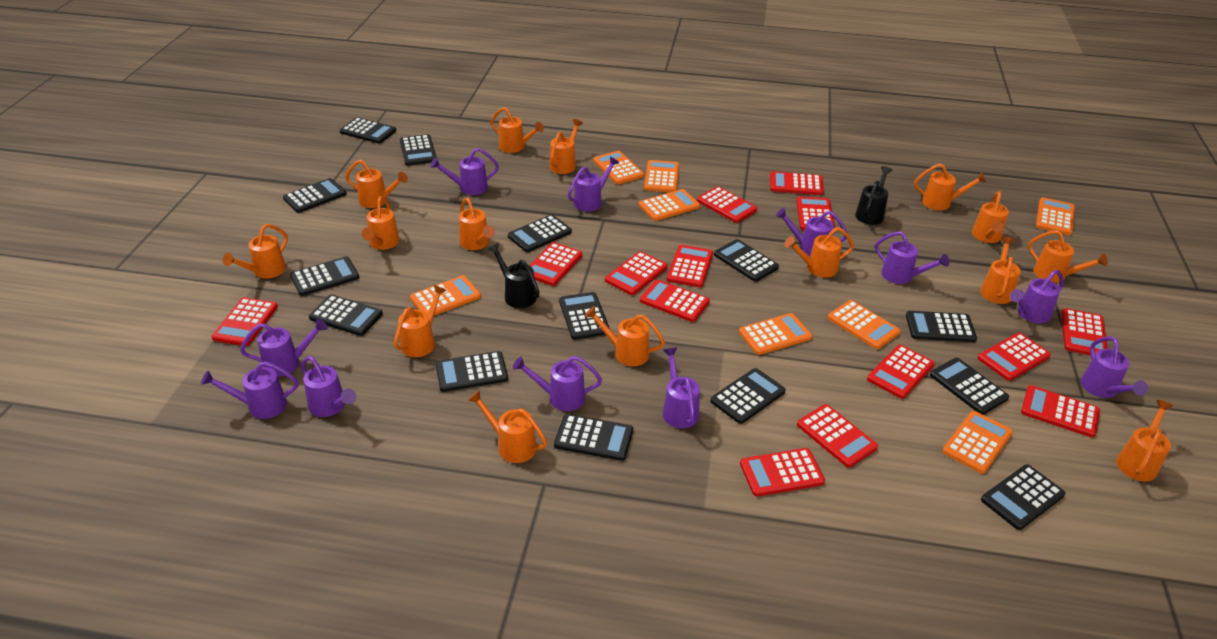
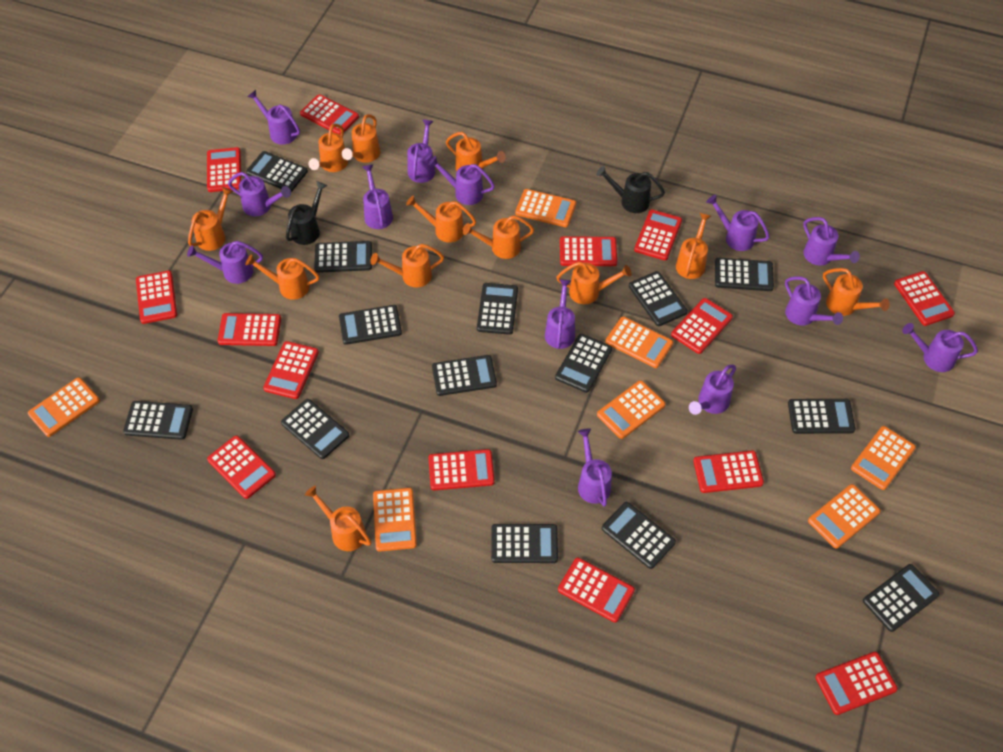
orange calculator: [410,275,481,316] [593,151,644,184] [639,189,700,221] [644,160,679,192] [739,313,812,355] [828,300,901,349] [942,411,1013,474] [1036,197,1075,235] = 8 -> [28,377,100,437] [373,488,417,552] [515,189,576,227] [597,380,665,439] [605,317,673,368] [808,484,881,548] [851,426,916,490] = 7
orange watering can: [223,224,288,279] [345,160,408,208] [361,196,400,250] [394,285,446,357] [459,197,495,250] [468,390,547,463] [491,107,544,153] [549,119,583,174] [585,306,665,366] [784,227,854,278] [914,163,987,210] [972,191,1009,243] [980,237,1021,304] [1028,230,1108,283] [1116,400,1173,482] = 15 -> [188,187,233,251] [245,254,319,300] [305,486,371,551] [308,124,348,172] [342,114,380,163] [371,244,444,287] [406,195,476,243] [446,132,506,171] [463,215,534,259] [556,262,632,304] [676,213,711,279] [823,268,890,316] = 12
purple watering can: [201,361,298,419] [240,319,328,377] [301,356,356,417] [430,148,499,195] [513,356,602,411] [568,157,619,212] [663,348,700,428] [776,208,847,256] [875,231,949,284] [1010,270,1064,323] [1081,336,1148,398] = 11 -> [187,241,263,284] [228,172,291,216] [247,90,300,145] [363,164,393,229] [407,120,435,183] [428,156,495,205] [545,279,575,349] [578,428,612,506] [689,364,736,415] [706,195,770,251] [785,276,843,325] [803,217,860,265] [902,323,978,372] = 13

